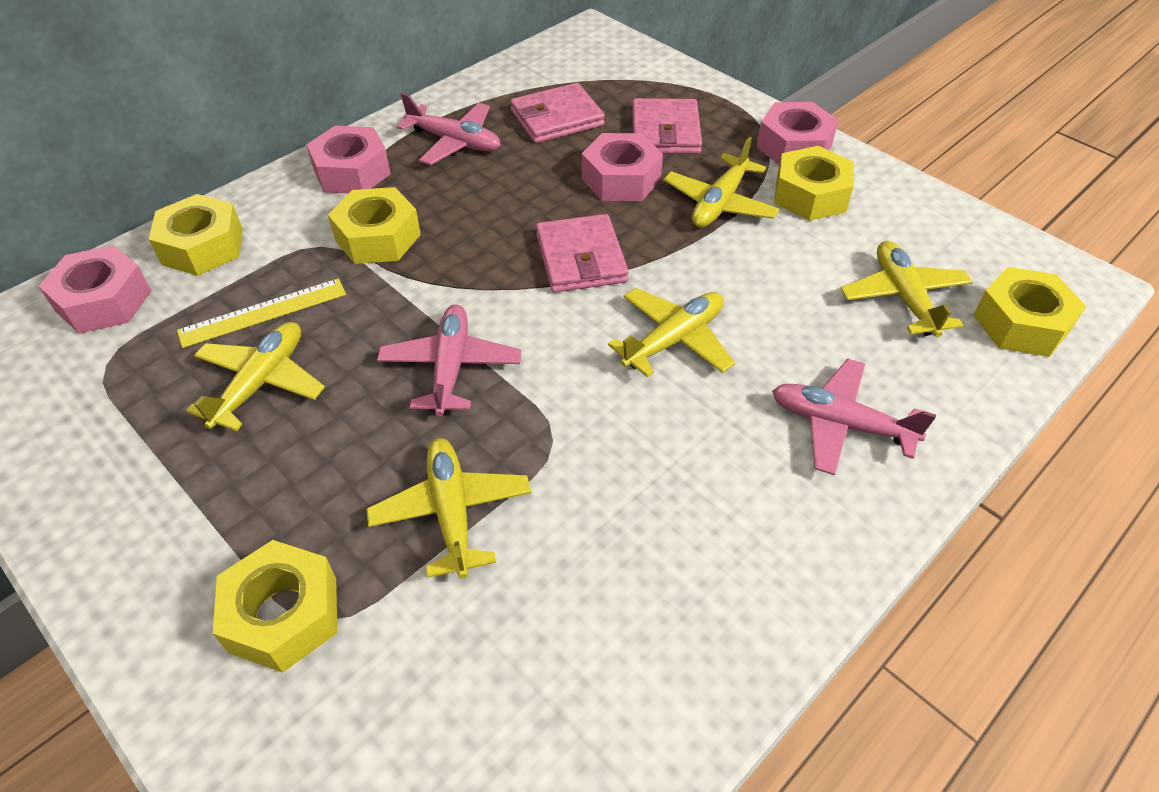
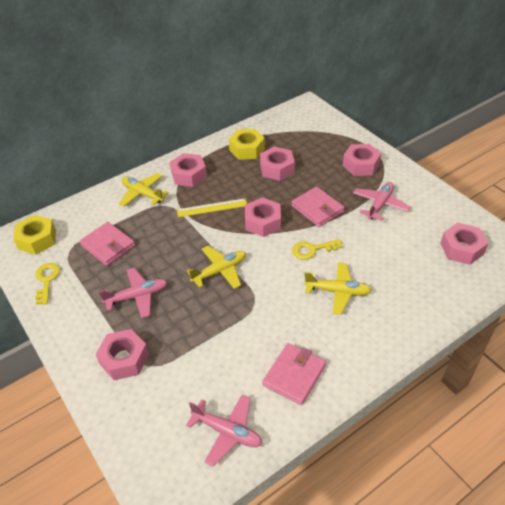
pink nut: [39,245,151,334] [306,126,391,194] [582,133,663,201] [756,102,839,165] = 4 -> [96,329,149,380] [170,153,207,187] [245,197,281,237] [260,146,295,181] [343,144,381,176] [440,223,488,265] = 6
yellow key: none = 0 -> [35,263,60,305] [292,239,343,260] = 2
yellow nut: [149,194,243,276] [213,540,337,673] [328,187,421,264] [774,146,854,221] [973,267,1086,357] = 5 -> [13,215,56,255] [229,129,265,160] = 2
yellow plane: [186,322,325,432] [366,438,531,579] [608,288,735,377] [664,137,780,228] [841,241,972,337] = 5 -> [119,173,169,207] [187,246,246,289] [304,262,372,315] = 3

